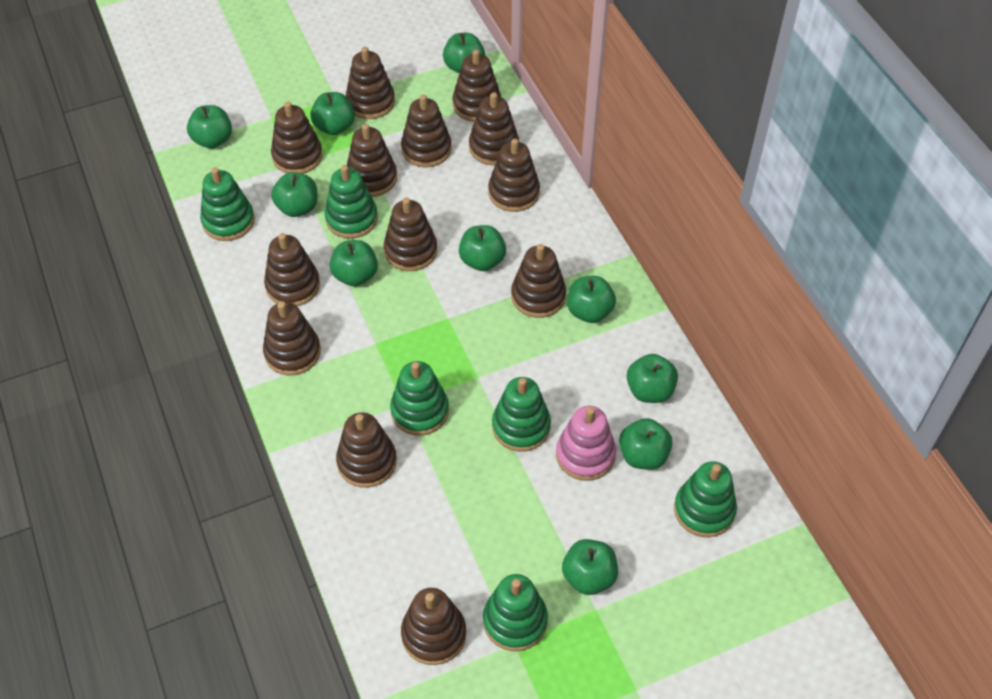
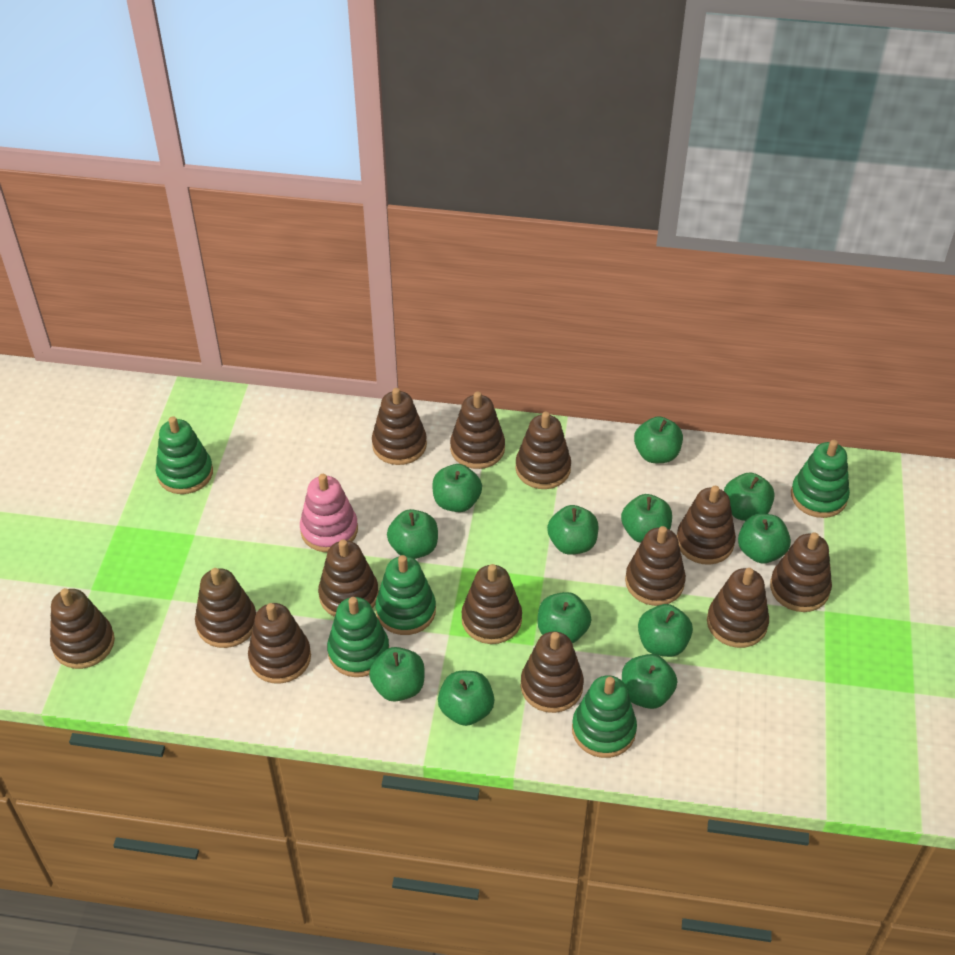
green apple: [187,105,232,149] [271,172,317,217] [310,92,355,135] [329,240,378,286] [443,33,485,73] [459,225,506,271] [562,539,618,595] [567,276,616,323] [619,418,673,470] [627,354,678,403] = 10 -> [369,647,425,702] [387,509,438,559] [432,464,482,512] [438,671,494,726] [538,592,591,643] [547,505,599,555] [621,494,672,543] [622,654,677,709] [634,416,683,463] [638,604,693,657] [724,472,775,521] [738,514,791,564] = 12
green stacking toy: [200,167,255,241] [325,165,378,239] [390,361,449,436] [483,574,548,651] [492,377,551,452] [674,461,737,537] = 6 -> [156,416,213,494] [327,597,389,677] [375,555,436,635] [572,675,637,758] [791,440,850,518] = 5

